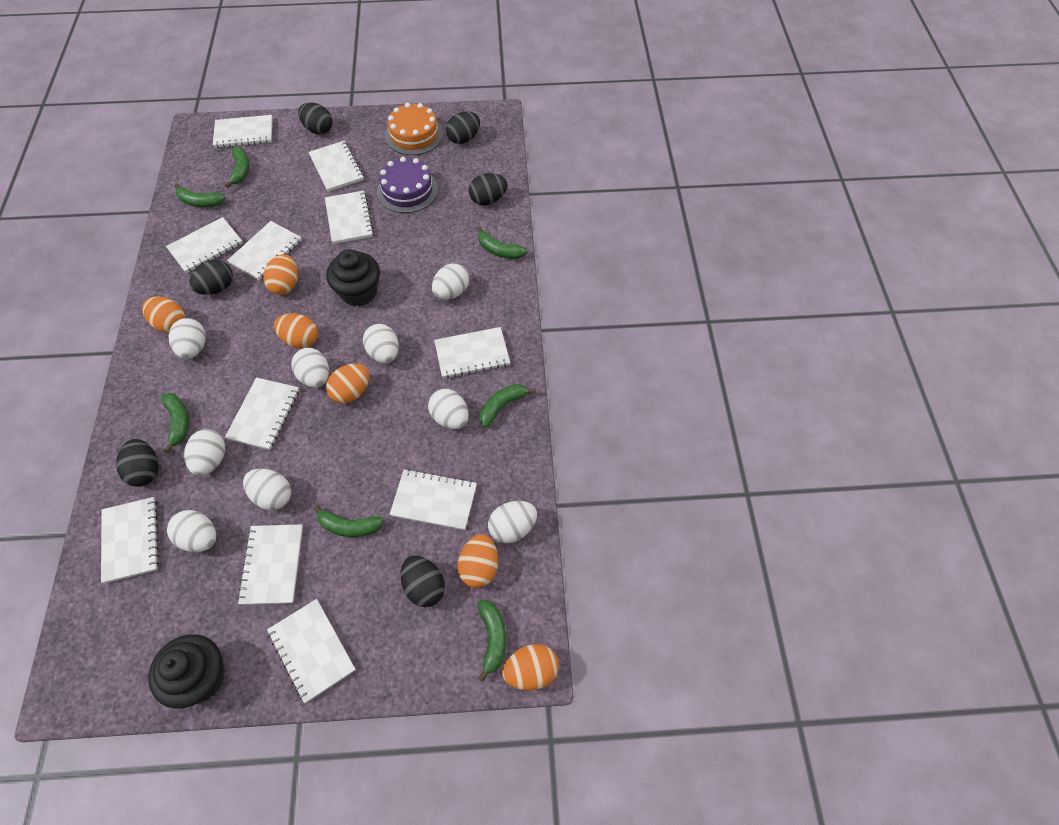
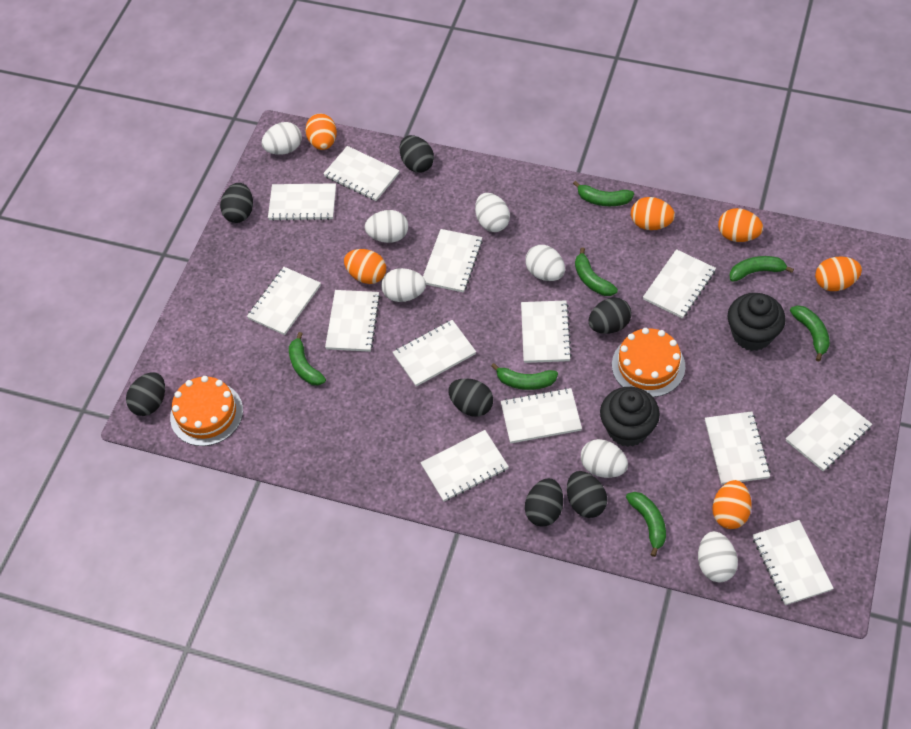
black egg: [116,439,159,486] [189,259,233,295] [298,102,332,134] [400,556,445,607] [446,111,480,144] [469,173,507,205] = 6 -> [126,372,165,416] [220,183,253,223] [400,135,434,173] [448,378,493,417] [525,478,563,526] [567,471,607,518] [589,297,632,334] = 7
orange cake: [385,103,443,155] = 1 -> [170,376,243,446] [612,328,685,397] = 2
purple cake: [377,157,438,213] = 1 -> none = 0
white egg: [167,510,216,552] [169,318,206,359] [184,429,225,476] [243,469,291,510] [291,348,329,388] [363,324,399,363] [428,389,469,429] [432,263,469,300] [488,501,537,543] = 9 -> [262,122,302,155] [364,210,408,243] [381,268,426,302] [475,193,510,232] [525,245,565,281] [581,439,628,478] [698,531,738,582] = 7
white notebook: [101,497,159,584] [166,217,243,273] [213,115,273,148] [225,377,299,450] [227,221,302,280] [237,524,303,605] [267,599,356,703] [309,141,364,192] [325,191,374,244] [390,469,477,530] [434,327,510,378] = 11 -> [247,267,321,335] [268,183,336,221] [323,146,400,201] [325,290,381,352] [393,320,476,387] [420,430,509,502] [423,229,483,293] [501,388,582,444] [521,300,572,363] [643,249,716,319] [705,411,771,485] [753,520,834,605] [786,394,872,471] = 13

